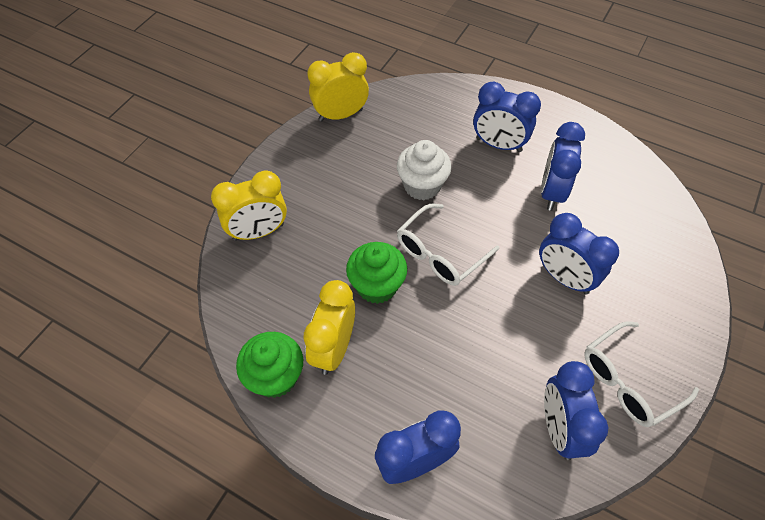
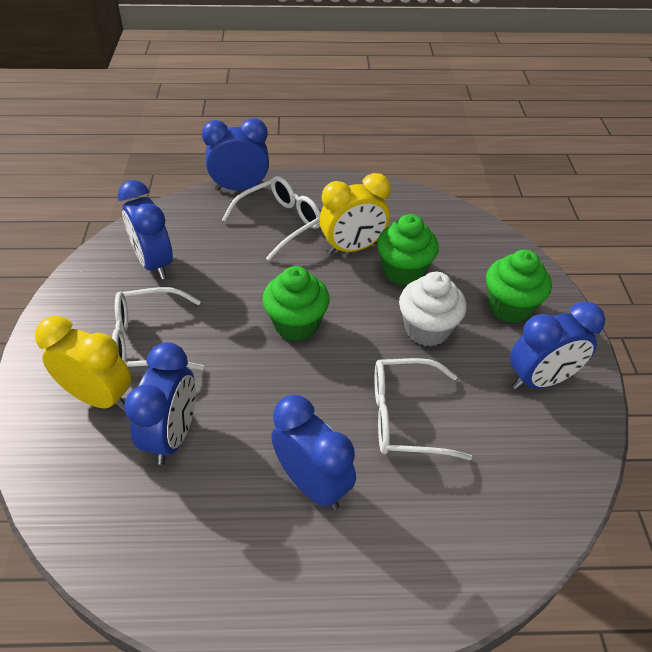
green cupcake: [236,332,303,398] [346,242,407,304] = 2 -> [262,266,330,341] [377,214,439,286] [486,250,552,323] = 3
white glasses: [397,204,499,286] [584,321,699,427] = 2 -> [112,287,204,370] [222,176,320,261] [375,358,472,460] = 3
yellow clock: [211,170,287,241] [303,280,355,375] [307,52,369,122] = 3 -> [35,316,132,411] [320,173,391,254] = 2

